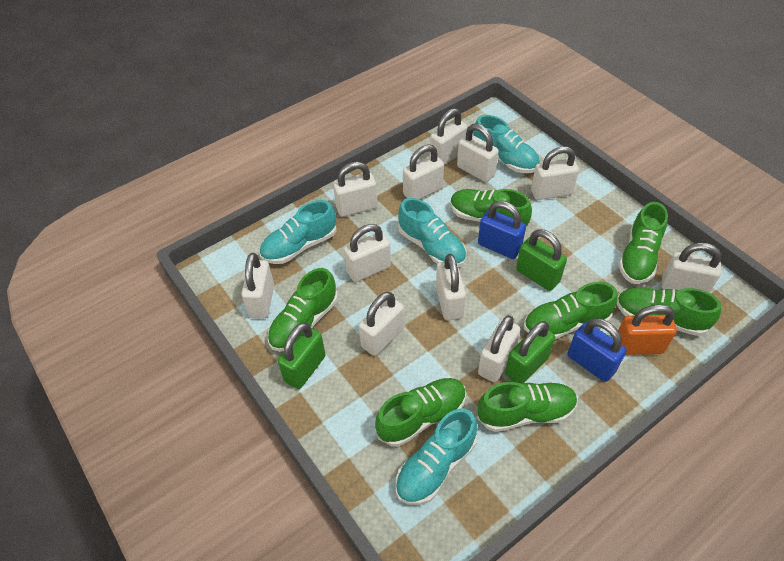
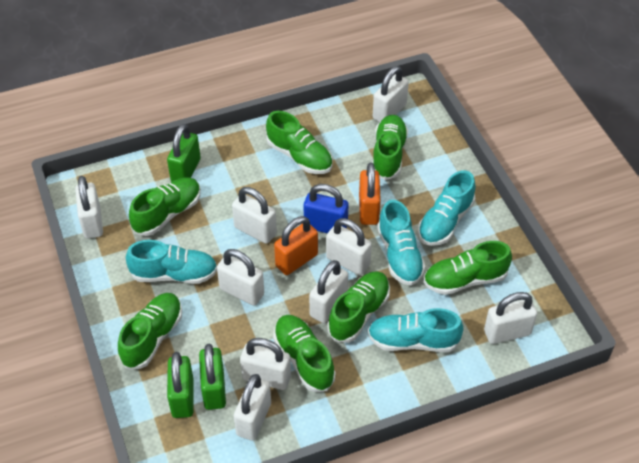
blue padlock: [478,201,526,259] [567,318,627,382] = 2 -> [304,184,349,233] = 1
orange padlock: [618,304,677,355] = 1 -> [274,216,318,275] [359,163,381,225] = 2
white padlock: [242,253,274,318] [333,162,377,217] [344,224,391,282] [359,292,404,356] [403,145,444,199] [430,108,468,165] [436,254,466,320] [457,124,499,182] [478,315,520,382] [531,146,579,200] [662,243,722,293] = 11 -> [75,176,103,239] [217,249,264,305] [232,187,277,244] [234,374,271,441] [240,338,291,390] [309,260,348,323] [326,218,372,275] [373,66,409,122] [484,292,537,344] = 9

